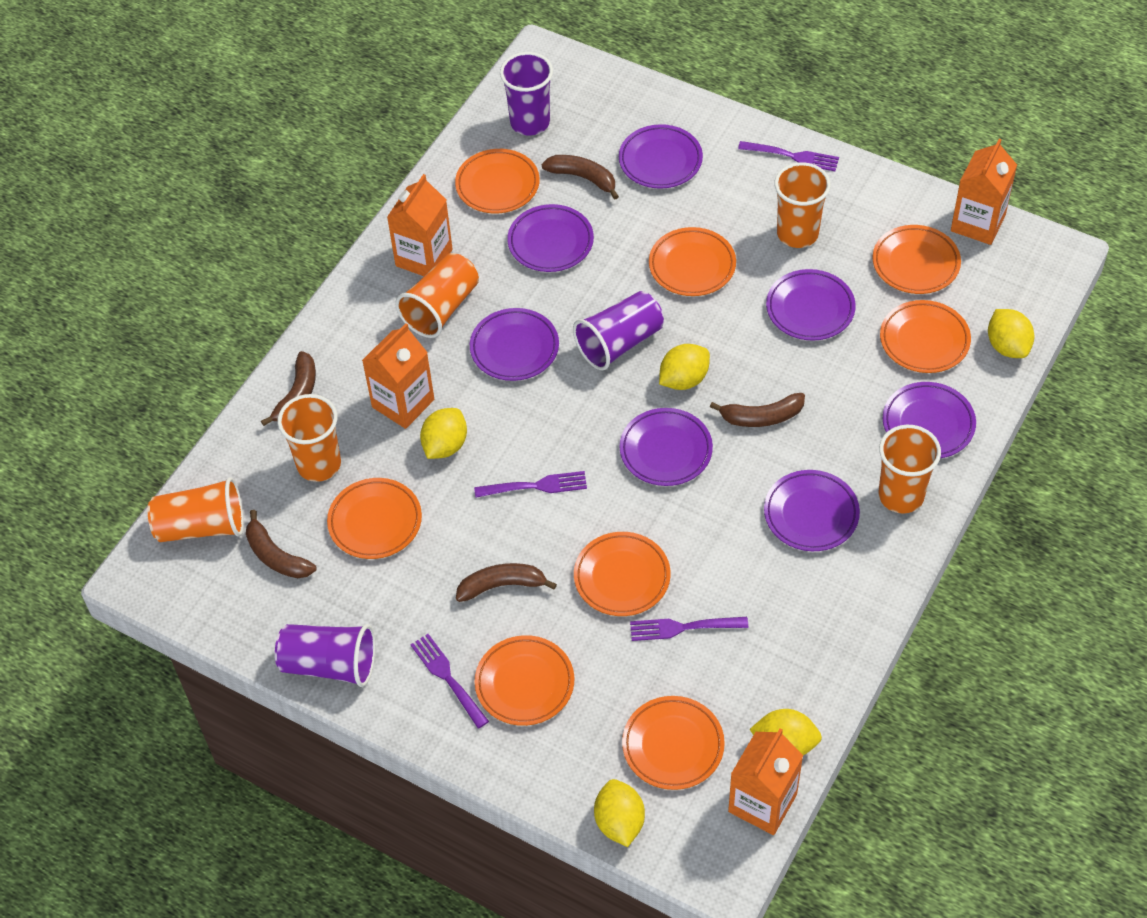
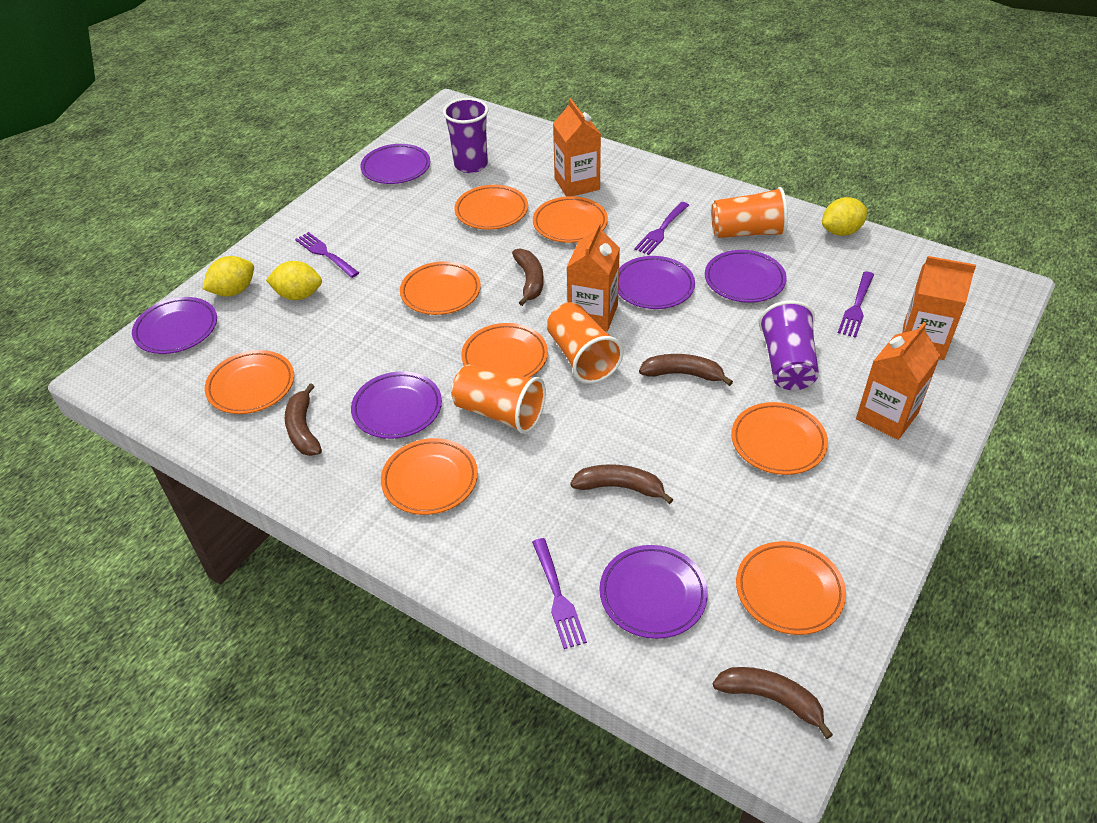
orange cup: [148,477,244,542] [278,394,341,482] [395,253,479,338] [774,162,831,248] [879,425,941,513] = 5 -> [451,364,546,434] [547,302,623,384] [711,187,788,238] = 3
purple cup: [275,624,375,687] [500,52,553,135] [573,291,664,370] = 3 -> [443,98,488,173] [759,300,819,390] = 2
purple plate: [470,308,559,381] [507,204,594,272] [619,124,703,189] [620,408,713,486] [764,470,860,551] [766,269,856,341] [883,382,976,458] = 7 -> [132,297,217,354] [351,371,442,439] [360,144,431,184] [599,545,708,639] [618,256,695,309] [705,250,787,303] = 6
yellow lemon: [420,408,467,459] [594,779,645,847] [659,344,710,390] [750,709,822,755] [988,309,1034,358] = 5 -> [202,256,254,297] [266,261,322,300] [822,197,867,236] = 3

